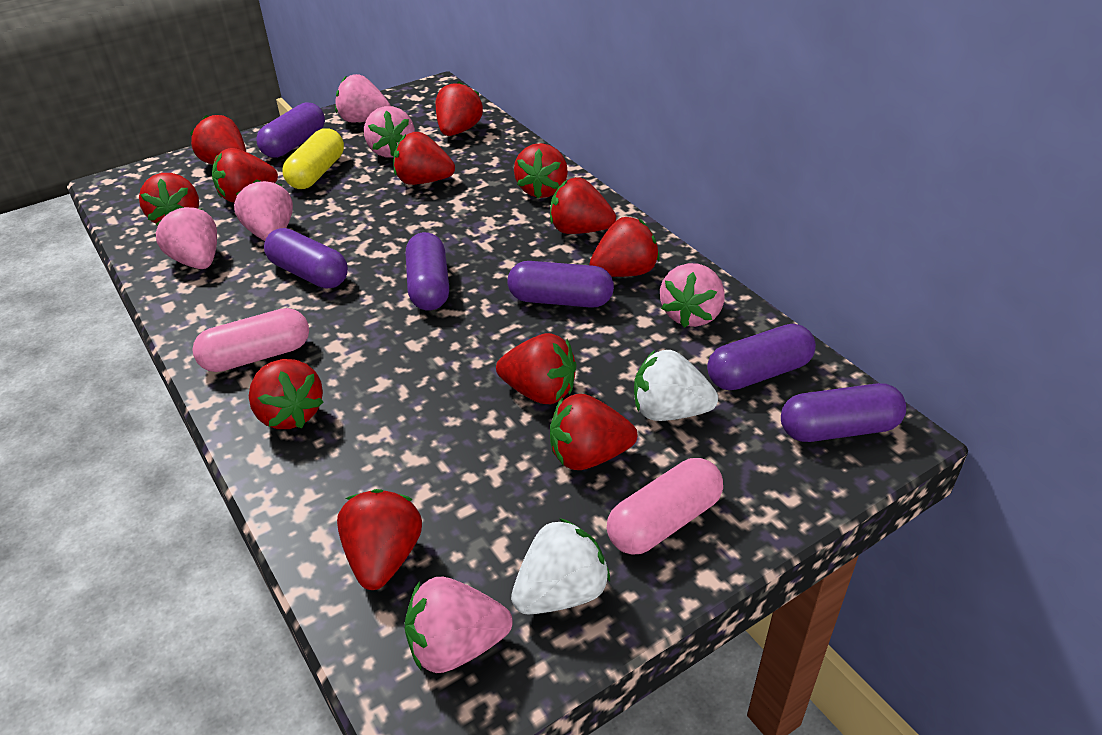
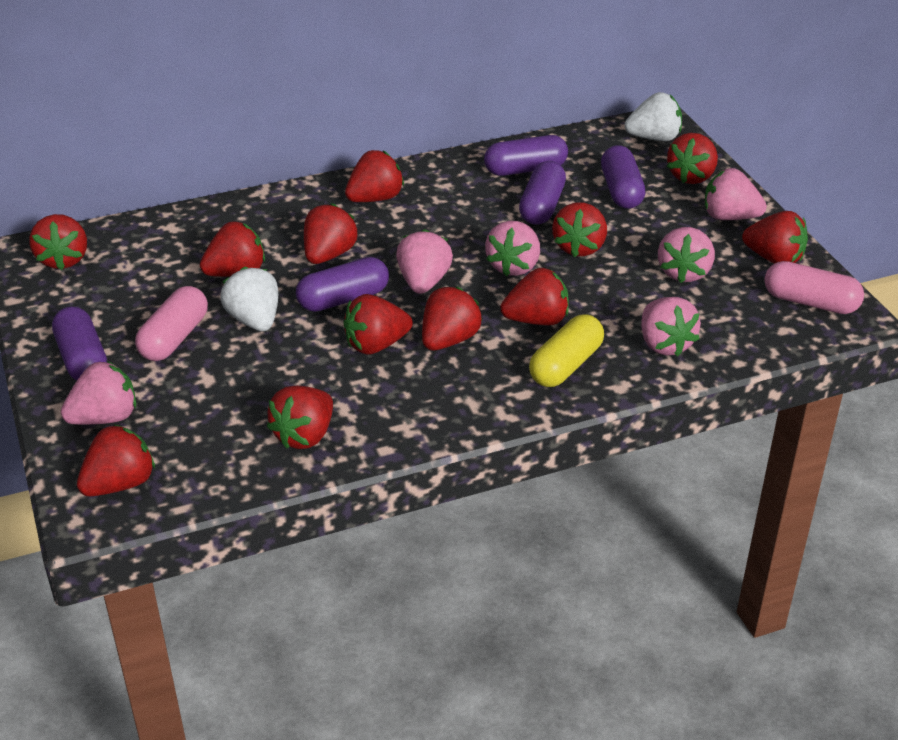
purple capsule: [256,102,325,158] [264,228,348,289] [406,232,449,310] [507,261,614,308] [707,324,816,390] [781,383,906,442] = 6 -> [52,306,107,381] [296,257,389,312] [484,135,568,176] [519,161,566,225] [601,145,645,209] = 5

